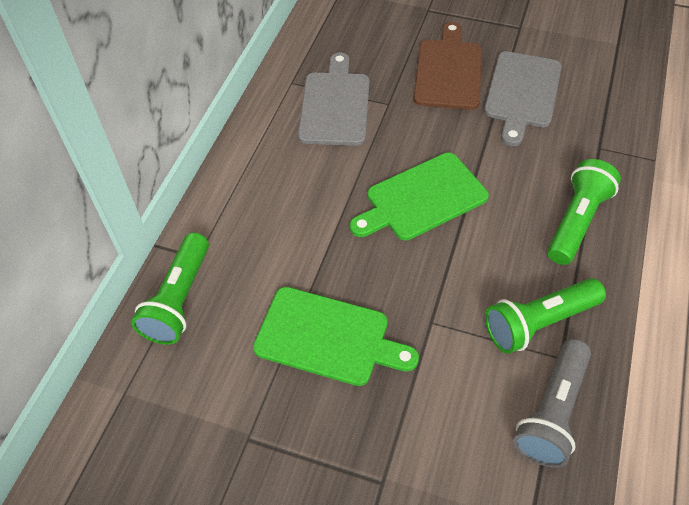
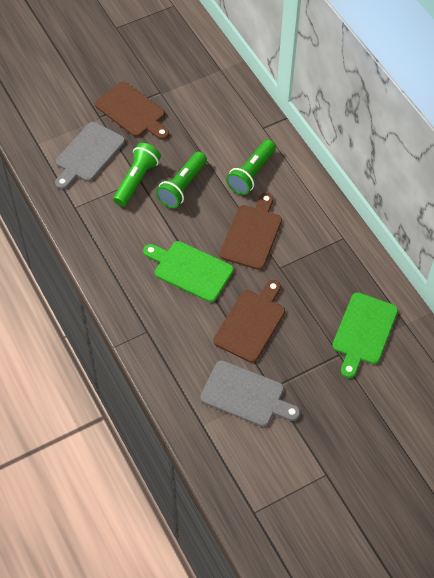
brown cutting board: [414,22,482,110] = 1 -> [95,82,169,140] [213,280,285,363] [220,193,282,270] = 3
grey flashlight: [513,339,591,468] = 1 -> none = 0

